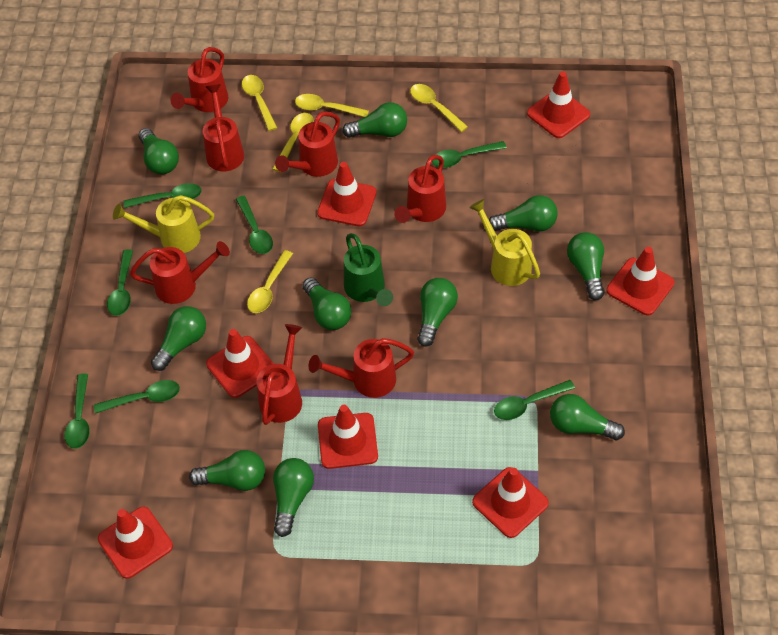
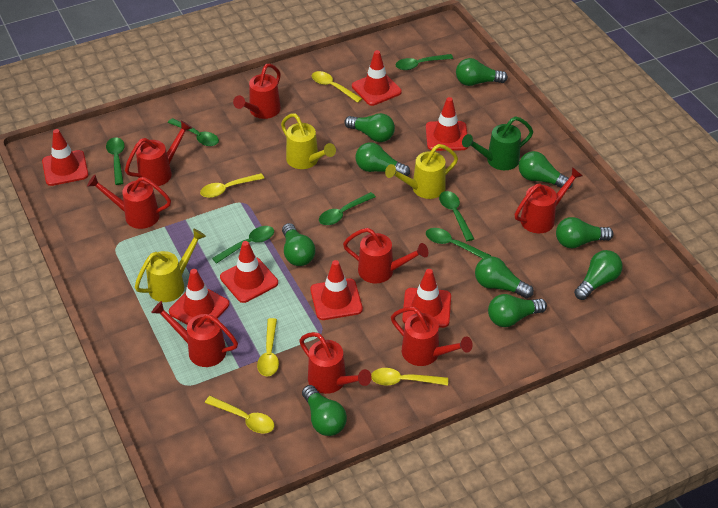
red watering can: [130,241,230,304] [170,47,228,112] [203,84,244,172] [257,324,302,425] [275,112,340,177] [308,338,414,398] [394,155,446,223] = 7 -> [87,175,171,229] [125,120,192,186] [151,301,238,367] [233,64,281,119] [299,332,372,394] [343,228,428,283] [391,307,473,366] [515,167,583,233] = 8
yellow watering can: [113,195,214,253] [469,199,540,286] = 2 -> [135,228,206,302] [281,113,336,169] [385,144,458,199] = 3

